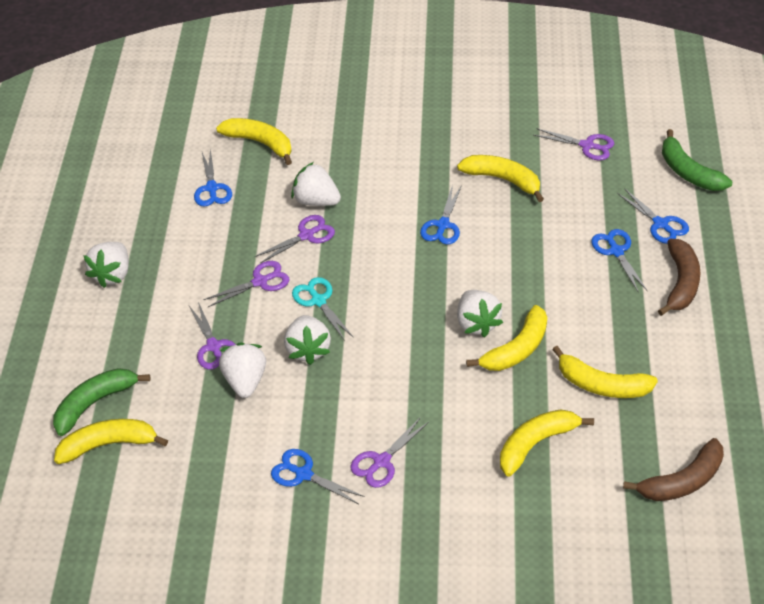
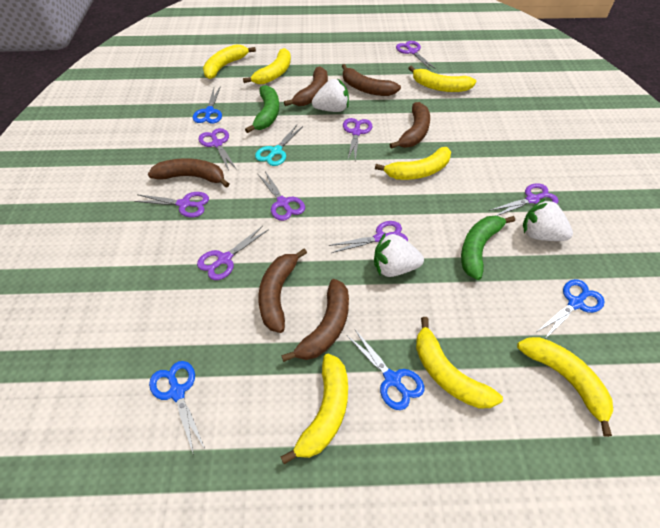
blue scissors: [194,149,232,207] [271,449,365,504] [420,185,462,245] [591,229,648,293] [617,188,689,244] = 5 -> [149,361,205,455] [193,86,222,124] [347,330,424,410] [537,279,605,339] = 4
brown banana: [623,438,724,501] [658,239,700,316] = 2 -> [148,158,229,188] [258,249,307,333] [281,279,349,362] [284,67,328,106] [342,64,401,96] [390,102,430,149] = 6
purple scissors: [189,302,236,370] [203,261,290,307] [255,215,335,263] [351,417,429,488] [534,128,614,161] = 5 -> [134,192,209,217] [197,226,269,280] [198,128,237,170] [258,171,305,221] [329,221,408,253] [343,118,372,161] [396,41,436,70] [489,183,559,216] = 8
white strawberry: [83,242,129,288] [219,342,266,398] [284,315,331,365] [291,162,341,206] [457,290,503,338] = 5 -> [312,79,349,112] [374,232,424,277] [523,198,573,241] = 3
yellow banana: [54,419,168,464] [216,118,292,165] [457,155,544,202] [466,305,547,371] [500,410,594,477] [552,346,658,398] = 6 -> [203,44,256,79] [243,48,291,84] [281,354,348,464] [375,147,451,180] [408,65,476,92] [416,317,503,409] [517,337,613,437] = 7

